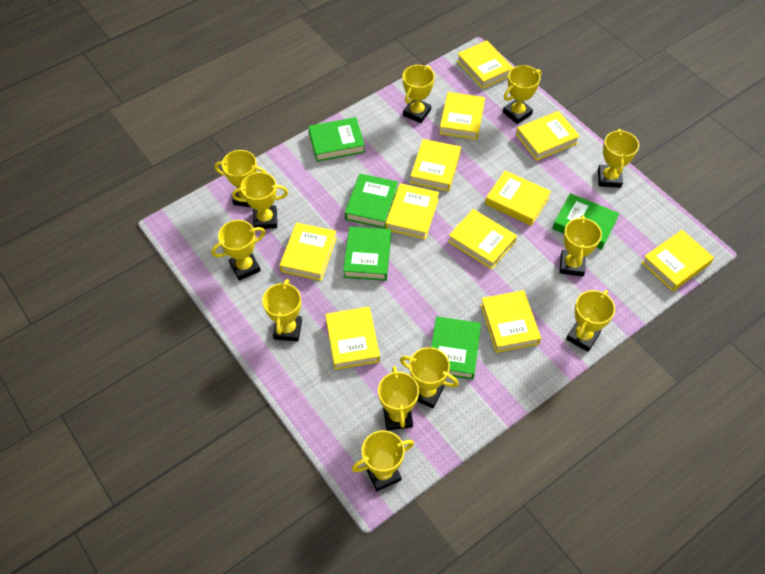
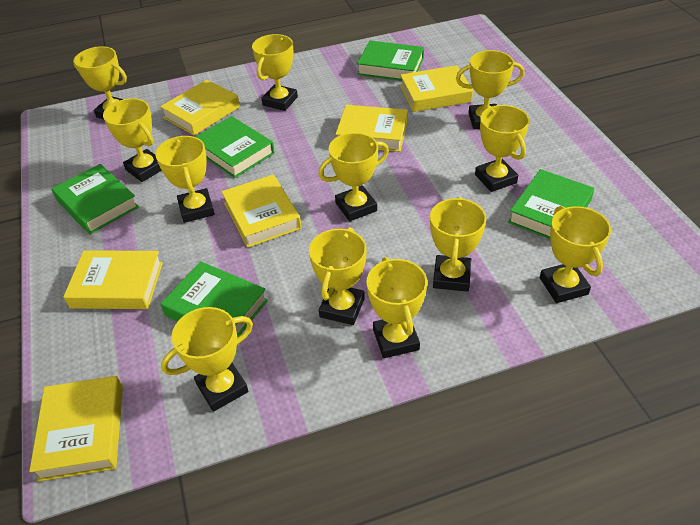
yellow book: [279,223,337,281] [325,307,380,370] [386,183,439,239] [410,139,461,191] [439,92,485,140] [448,209,517,270] [457,41,513,89] [480,290,541,353] [485,170,551,226] [516,111,580,161] [641,230,714,292] = 11 -> [29,376,123,482] [63,250,163,309] [160,80,240,136] [221,174,302,248] [335,105,408,152] [400,65,473,112] = 6

